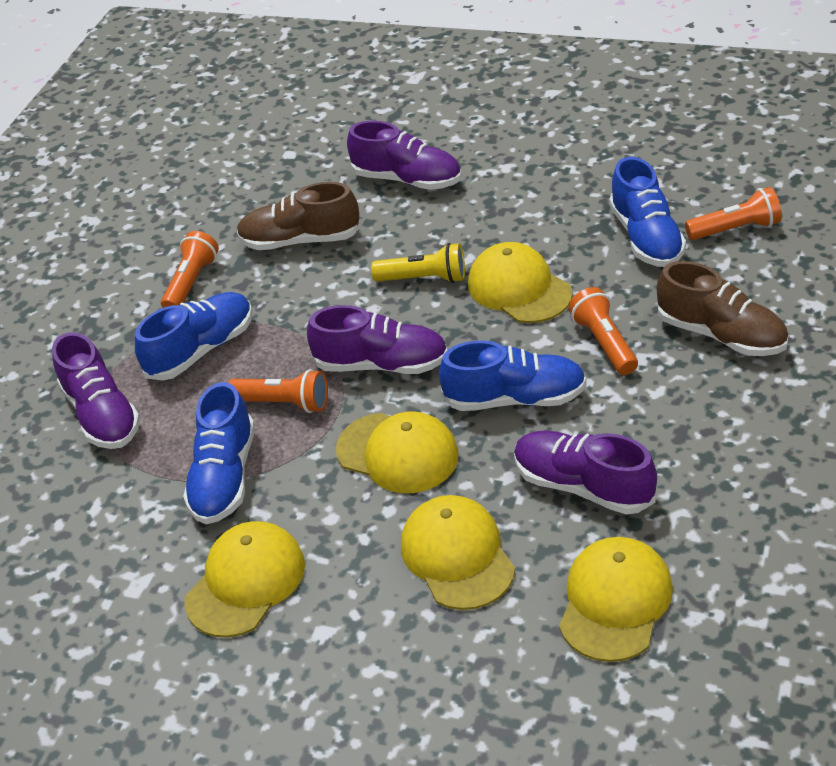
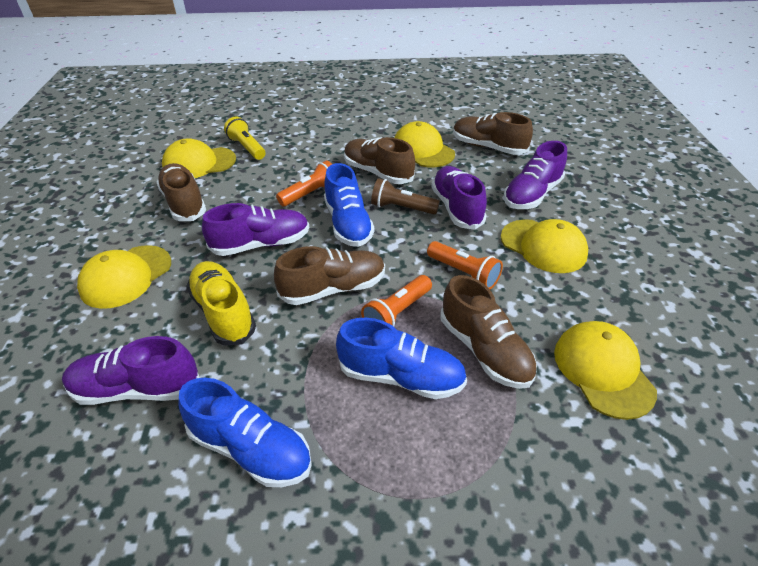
blue shoe: [135,292,253,381] [183,382,255,525] [439,341,587,411] [609,157,686,267] = 4 -> [178,378,312,487] [324,163,375,247] [336,317,467,399] = 3
brown flashlight: none = 0 -> [371,178,440,215] = 1
brown shoe: [237,182,362,250] [657,261,788,356] = 2 -> [156,163,206,221] [274,246,385,305] [344,137,415,184] [440,275,537,389] [453,112,533,155] = 5
orange flashlight: [161,231,219,308] [228,369,328,413] [568,287,638,375] [685,187,782,240] = 4 -> [276,160,332,206] [361,275,432,327] [427,241,503,289] = 3
yellow shoe: none = 0 -> [186,261,256,346] = 1

